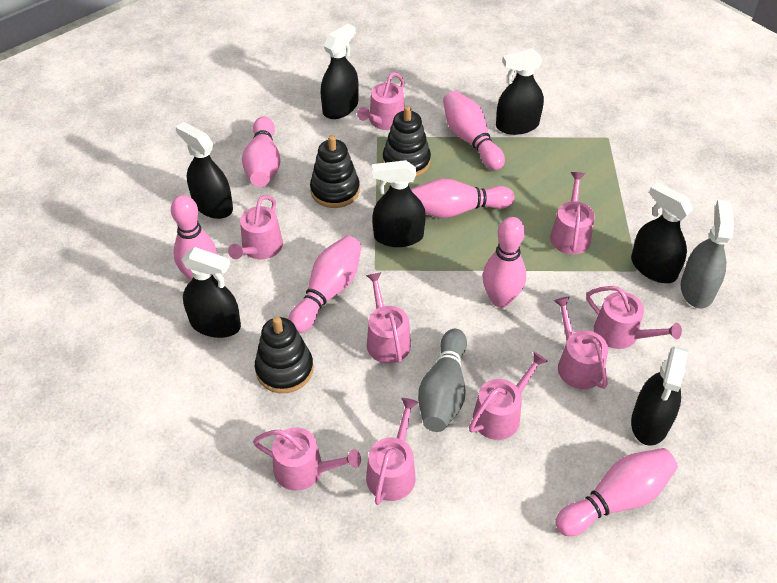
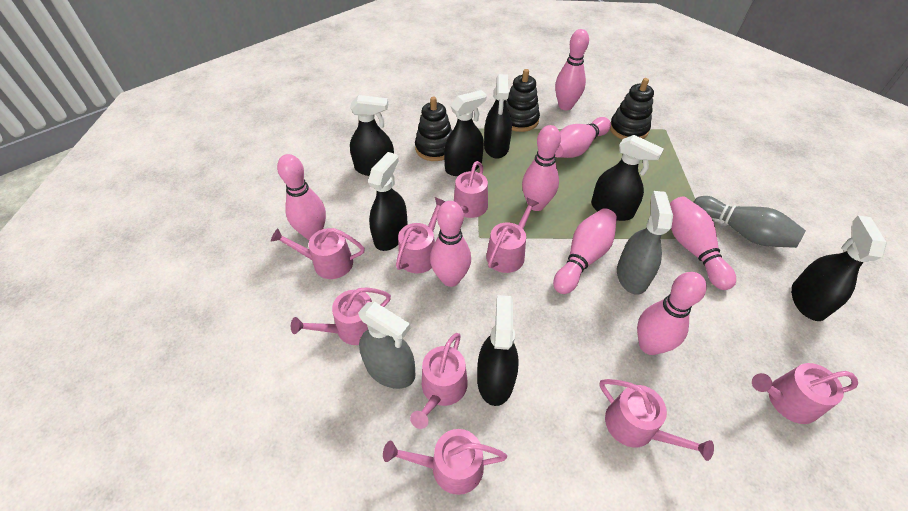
grey spray bottle: [681,200,734,308] = 1 -> [358,302,415,389] [617,191,673,295] = 2
pink bowling pin: [171,195,217,281] [242,116,280,187] [289,235,362,333] [411,178,514,218] [443,91,505,170] [483,217,526,307] [555,448,678,536] = 7 -> [277,154,326,240] [430,201,471,287] [522,125,561,211] [553,208,617,294] [555,29,589,110] [555,117,611,158] [637,272,707,355] [670,196,736,290] = 8

